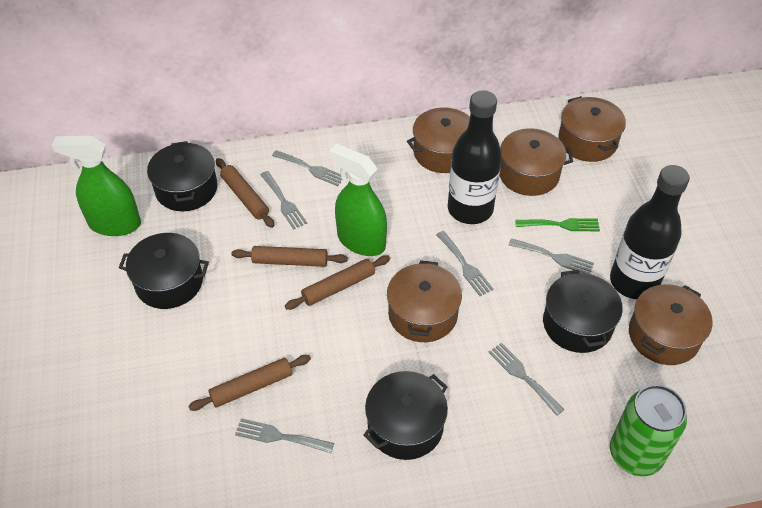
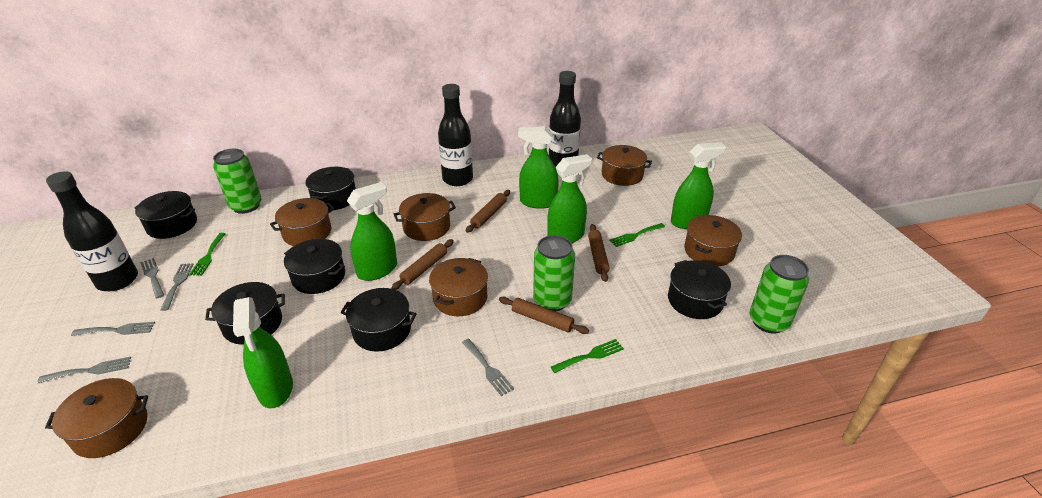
black bottle: [448,90,502,224] [610,165,690,299] = 2 -> [46,171,138,291] [438,84,473,186] [549,71,581,167] = 3
black pot: [119,233,209,309] [147,141,217,211] [364,371,448,460] [543,270,623,353] = 4 -> [135,191,197,239] [205,282,285,344] [284,239,345,294] [306,167,356,210] [340,288,417,352] [668,260,731,319] = 6
brown pot: [387,260,462,342] [407,107,470,173] [499,128,573,196] [558,96,626,162] [629,284,713,365] = 5 -> [45,378,148,458] [270,198,334,246] [394,193,456,241] [429,258,488,316] [597,145,652,186] [684,215,742,266] = 6
green can: [610,385,687,476] = 1 -> [213,149,262,214] [533,235,575,311] [750,255,809,334] = 3
green fork: [515,218,600,231] = 1 -> [189,233,226,276] [551,339,624,373] [609,223,665,247] = 3
green spray bottle: [52,136,141,236] [329,144,387,256] = 2 -> [233,297,293,409] [347,182,397,281] [518,126,559,209] [547,154,592,243] [671,142,726,229] = 5
grey fork: [235,418,334,453] [260,171,307,229] [272,150,342,186] [436,231,494,296] [488,343,564,416] [509,238,594,274] = 6 -> [38,357,131,383] [71,322,155,336] [140,258,164,298] [160,263,194,311] [462,339,514,396] = 5

